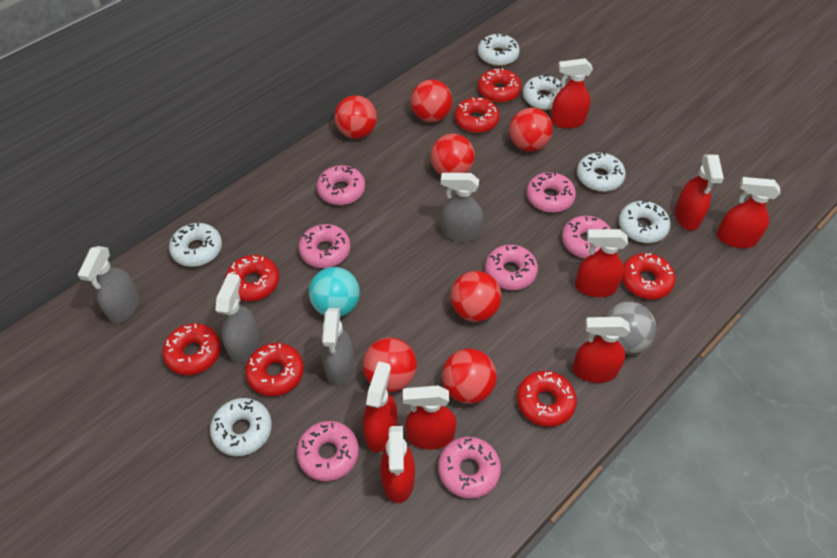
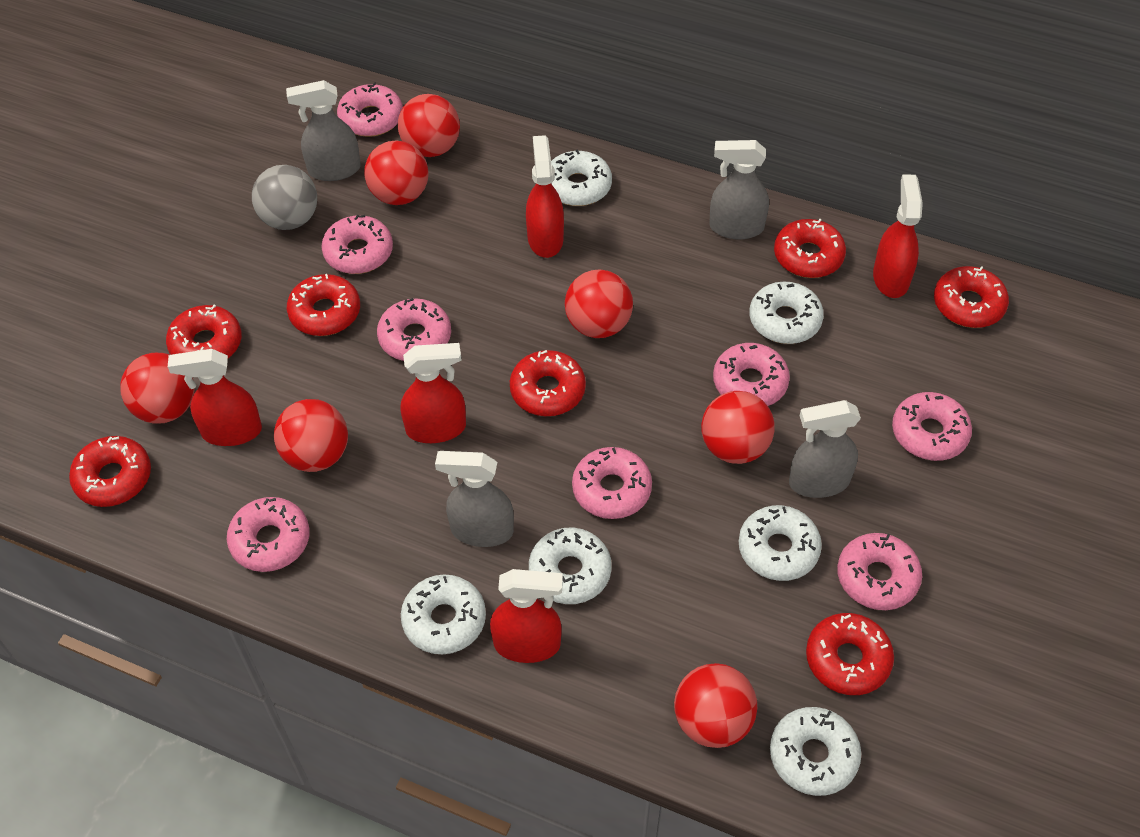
pink donut: [296,421,359,481] [299,224,351,268] [317,165,365,205] [438,437,501,499] [485,244,538,290] [526,172,576,213] [562,216,611,259] = 7 -> [227,497,310,572] [321,215,393,274] [337,82,403,137] [377,298,451,361] [572,447,652,519] [713,343,790,406] [837,533,922,610] [892,392,972,461] = 8
red spray bottle: [363,361,398,452] [380,426,415,503] [403,385,456,450] [550,58,593,128] [573,317,630,383] [575,229,628,297] [675,155,724,231] [717,177,780,248] = 8 -> [168,349,262,446] [401,343,466,443] [490,569,563,663] [526,135,564,258] [873,174,923,298] = 5
turquoise ball: [309,267,360,317] = 1 -> none = 0

